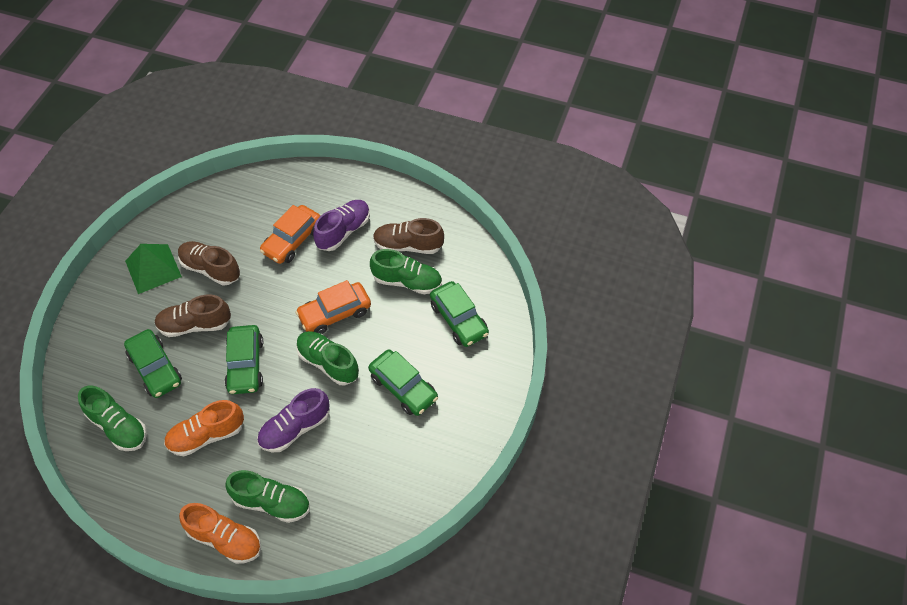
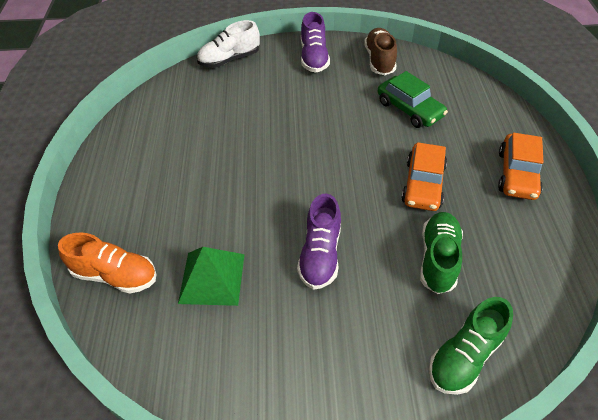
brown shoe: [155,294,231,337] [178,241,240,286] [373,218,444,254] = 3 -> [364,28,397,75] = 1
green car: [124,329,182,398] [224,325,263,394] [368,349,438,416] [430,281,489,347] = 4 -> [378,71,448,128] = 1
green shoe: [78,385,147,451] [225,470,310,523] [296,331,359,385] [370,249,442,294] = 4 -> [420,212,463,294] [429,297,513,395] = 2
orange shoe: [164,400,244,456] [179,503,261,564] = 2 -> [58,232,157,294] = 1
white shoe: none = 0 -> [197,20,260,68] = 1

